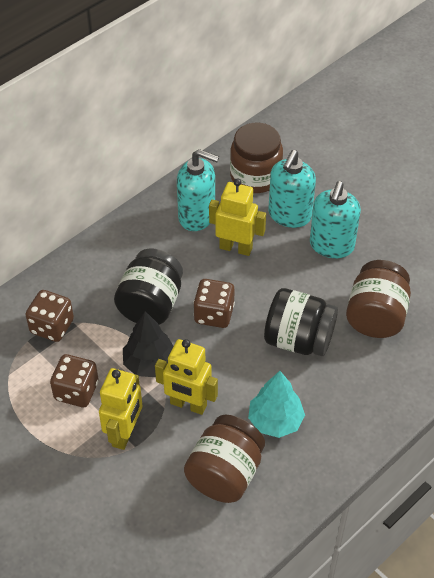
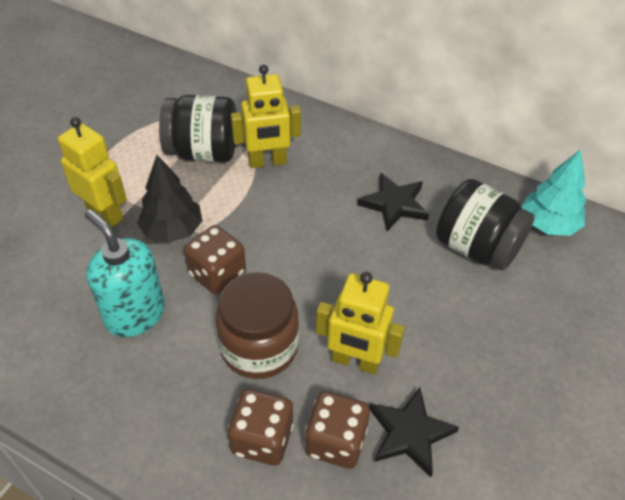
black star: none = 0 -> [357,173,429,231] [369,387,459,477] = 2
brown jar: [184,415,265,503] [230,122,283,193] [346,260,411,338] = 3 -> [216,272,299,379] = 1
turquoise soap dispenser: [177,149,219,231] [268,150,316,228] [310,181,361,258] = 3 -> [85,209,165,337] = 1

